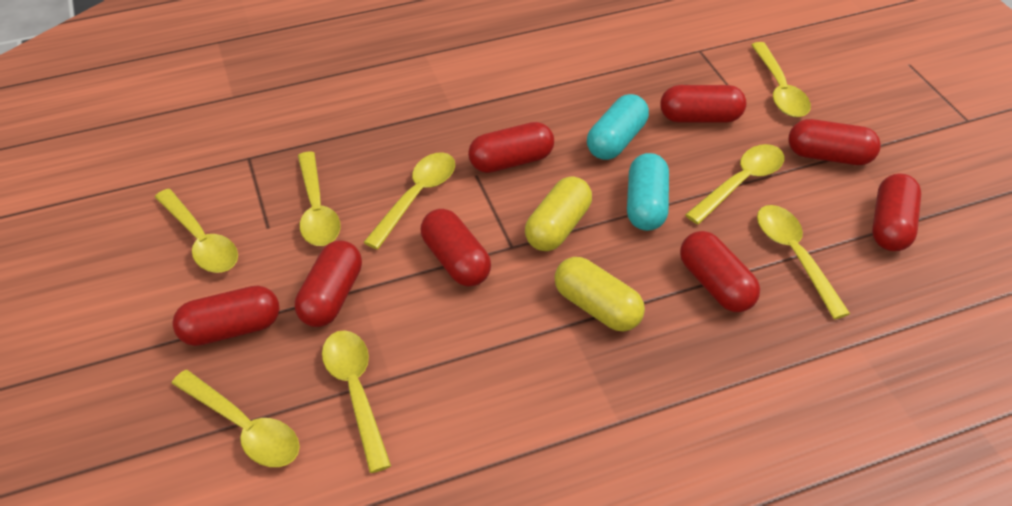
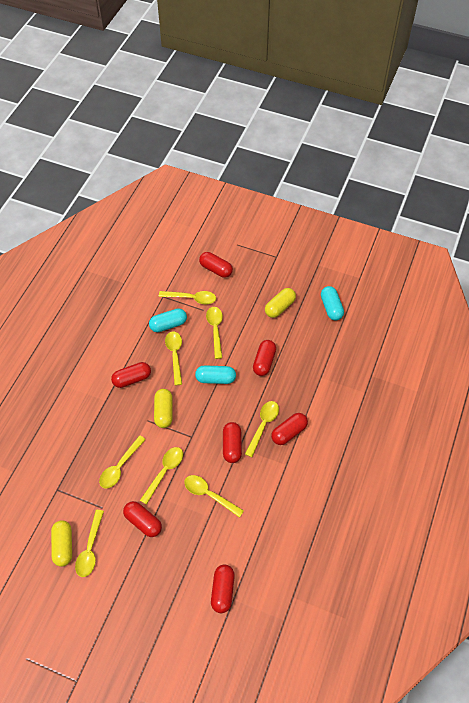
red capsule: [172,286,279,346] [295,240,362,327] [421,209,491,287] [468,122,554,173] [660,85,746,123] [680,231,760,312] [788,119,881,165] [872,173,921,251] = 8 -> [111,362,151,388] [123,501,162,537] [199,252,233,278] [211,565,235,613] [223,422,242,463] [253,340,276,376] [271,413,308,445] = 7
turquoise capsule: [587,94,649,160] [627,153,669,231] = 2 -> [149,308,187,332] [195,365,236,384] [321,286,344,321] = 3
yellow capsule: [525,177,592,251] [554,257,645,331] = 2 -> [51,520,72,567] [154,389,173,428] [265,288,296,318] = 3

